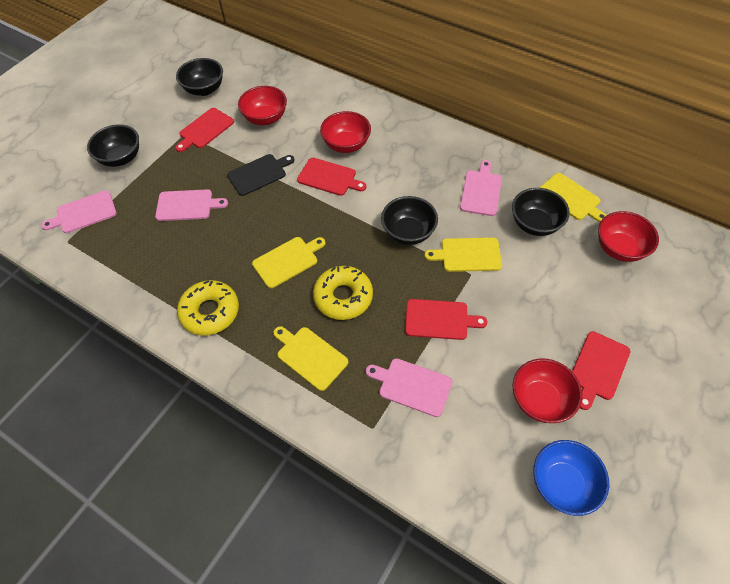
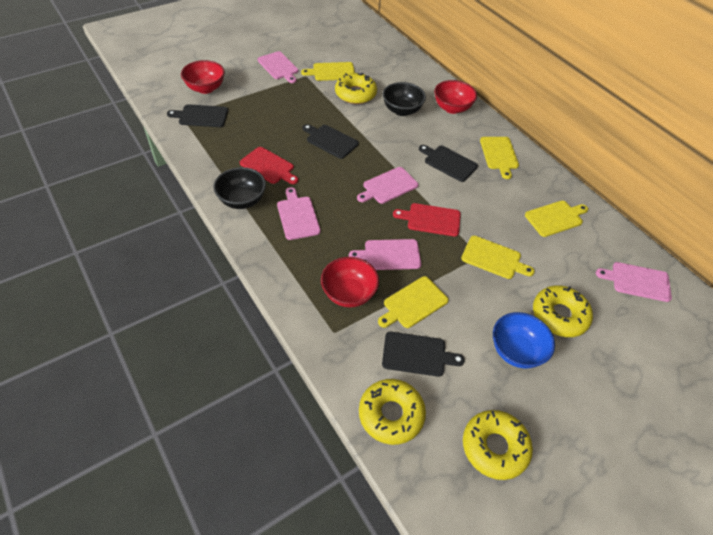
black bowl: [87,124,139,167] [176,58,223,96] [381,196,438,245] [512,188,570,236] = 4 -> [214,167,266,209] [383,82,426,116] = 2
black cutting board: [227,154,294,196] = 1 -> [167,104,228,127] [303,124,359,159] [382,332,465,377] [419,145,478,182] = 4
pink cutting board: [41,190,117,233] [155,189,228,221] [366,358,453,417] [460,160,502,216] = 4 -> [258,51,298,83] [277,187,321,240] [349,239,421,270] [357,167,418,204] [596,262,672,302] = 5
red bowl: [238,86,287,125] [320,111,371,153] [513,358,582,423] [598,211,659,262] = 4 -> [181,60,225,94] [321,257,379,307] [434,80,477,114] = 3
red cutting board: [175,108,234,152] [297,158,366,196] [405,299,487,340] [572,331,630,410] = 4 -> [240,147,298,184] [393,203,461,237] = 2
yellow cutting board: [252,237,326,288] [273,326,348,391] [424,238,502,272] [539,173,607,222] = 4 -> [301,62,355,81] [378,276,449,328] [461,236,535,279] [480,137,519,179] [525,201,588,237] = 5
yellow donut: [177,280,239,336] [313,266,373,320] = 2 -> [335,73,377,104] [359,379,426,445] [463,410,533,480] [533,285,593,337] = 4

